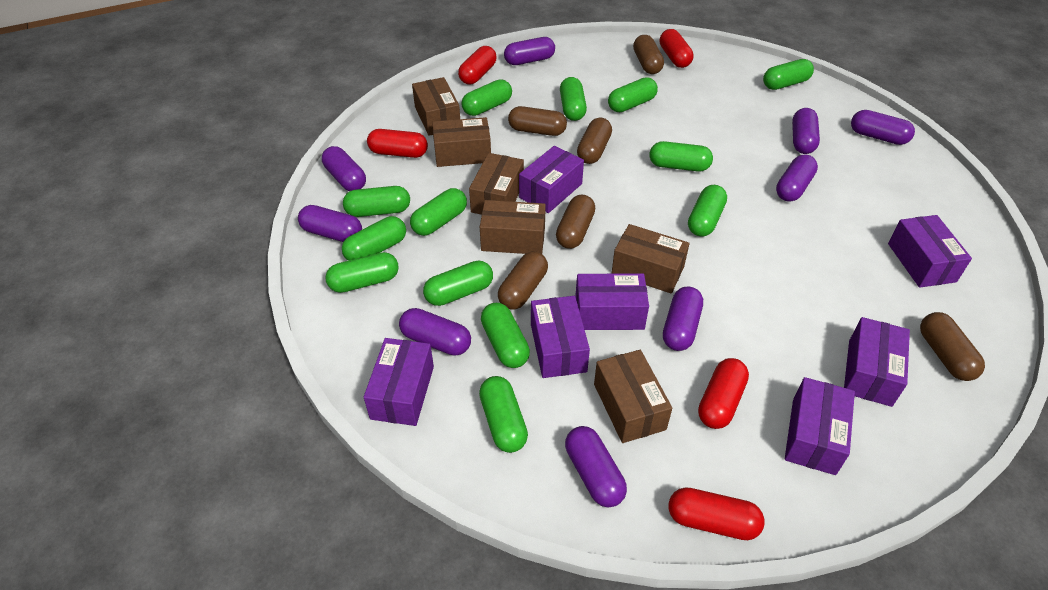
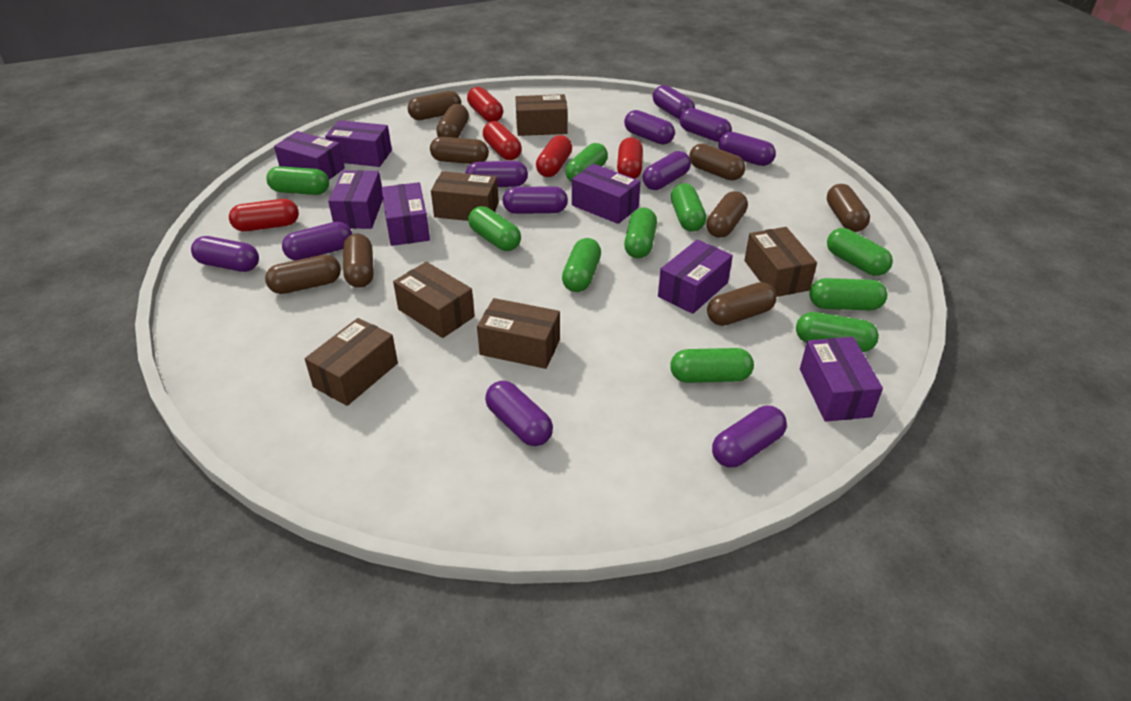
brown capsule: [498,251,548,310] [508,106,567,136] [556,194,595,249] [577,118,612,164] [633,35,664,74] [920,312,985,381] = 6 -> [265,255,341,294] [343,234,374,288] [408,91,461,120] [430,137,489,164] [436,104,469,138] [689,143,745,181] [706,191,748,238] [707,282,777,326] [827,184,870,232] = 9
green capsule: [325,252,399,293] [342,216,406,261] [343,186,410,217] [410,188,467,236] [423,260,493,306] [461,79,512,116] [479,376,528,453] [481,303,530,368] [560,77,587,121] [608,77,658,112] [650,141,713,171] [688,185,727,237] [763,59,814,90] = 13 -> [266,166,329,195] [468,206,521,251] [562,238,601,292] [565,143,608,182] [624,207,657,258] [670,348,754,383] [671,183,706,232] [796,312,879,352] [809,278,887,310] [827,228,893,276] = 10
purple capsule: [298,205,362,242] [322,146,366,191] [399,308,471,356] [504,37,555,65] [565,426,627,507] [663,287,703,351] [776,155,818,202] [792,108,820,154] [851,110,915,145] = 9 -> [191,236,259,272] [282,222,352,260] [466,161,528,187] [485,381,553,446] [503,186,568,214] [624,110,675,145] [643,151,691,190] [653,85,695,119] [680,108,732,142] [712,406,787,467] [718,132,776,166] = 11

